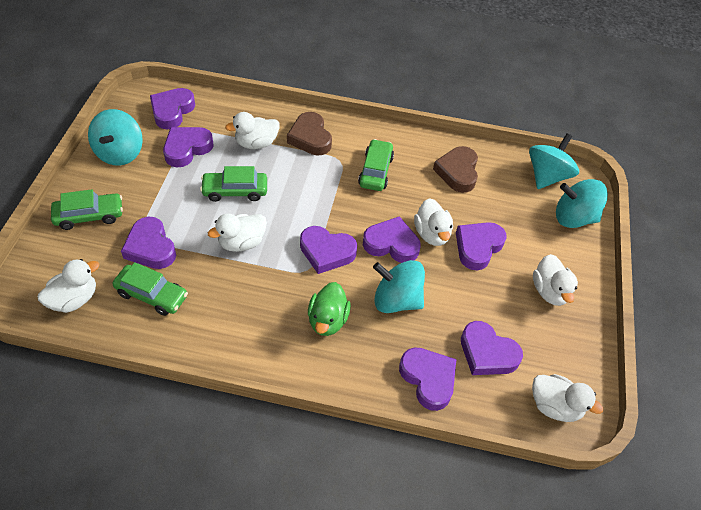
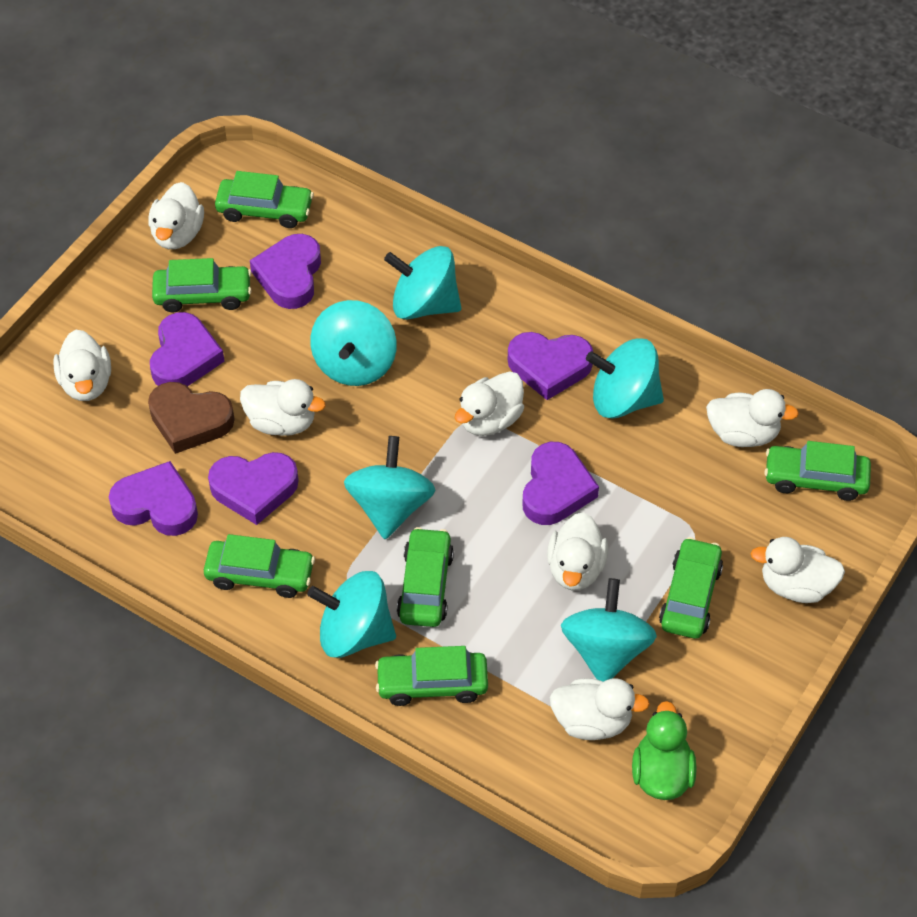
brown heart: [287,112,332,155] [433,146,478,193] = 2 -> [148,382,235,454] = 1
green car: [51,189,123,230] [113,262,188,316] [200,166,267,202] [358,139,394,191] = 4 -> [152,258,252,313] [204,534,315,598] [215,171,314,228] [375,646,488,706] [397,527,454,627] [659,537,723,639] [764,441,871,501] = 7
purple heart: [121,217,176,269] [150,88,195,129] [163,127,214,167] [300,226,357,274] [363,216,421,263] [399,347,456,411] [456,222,507,271] [461,321,523,375] = 8 -> [109,461,198,536] [150,312,225,387] [208,452,299,525] [250,234,321,309] [508,332,593,400] [523,442,599,525] = 6
turquoise spinning top: [88,109,143,166] [373,260,425,313] [529,133,579,189] [556,179,608,228] = 4 -> [307,571,396,658] [310,300,397,386] [344,436,435,539] [384,246,461,320] [561,578,657,682] [586,338,664,418] = 6
white duck: [38,259,100,313] [208,214,267,252] [225,112,280,149] [414,198,453,246] [532,374,603,422] [533,254,578,306] = 6 -> [53,330,111,401] [149,182,204,249] [240,379,326,436] [455,371,524,436] [547,512,608,590] [550,678,650,740] [706,389,799,447] [750,537,845,603] = 8

